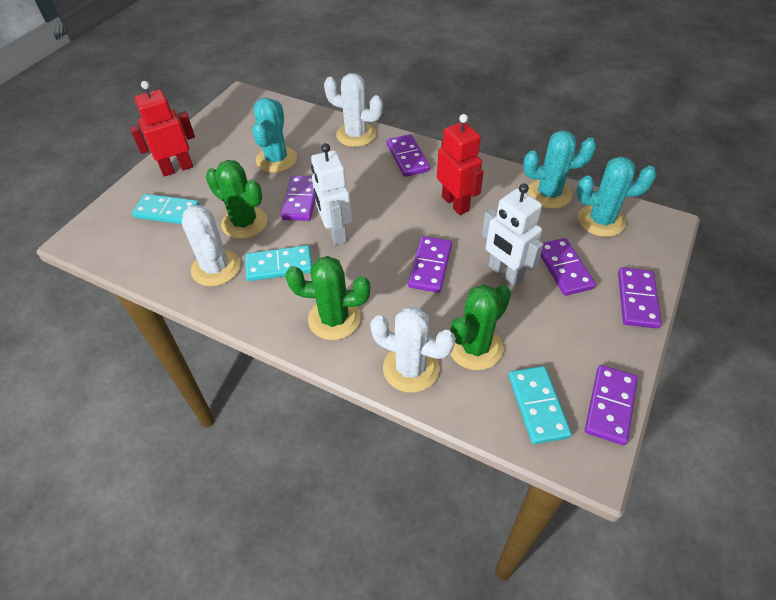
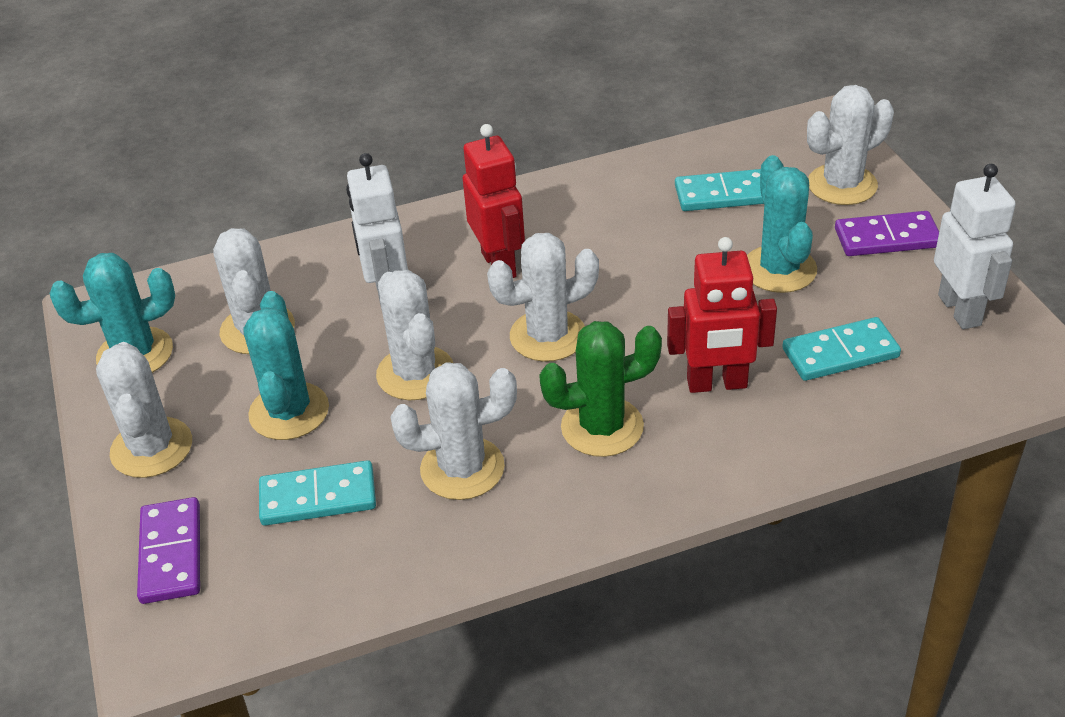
green cactus: [206,160,267,239] [286,256,370,340] [450,284,511,370] = 3 -> [539,321,662,457] = 1
purple domino: [281,176,315,221] [387,134,430,177] [408,236,452,293] [541,238,596,296] [585,365,638,445] [618,267,662,329] = 6 -> [137,497,200,604] [835,211,939,256] = 2
white cactus: [182,205,240,286] [324,73,383,147] [370,307,456,393] = 3 -> [96,342,192,478] [213,228,295,354] [376,270,453,400] [390,362,517,500] [487,233,599,362] [807,85,894,205] = 6

